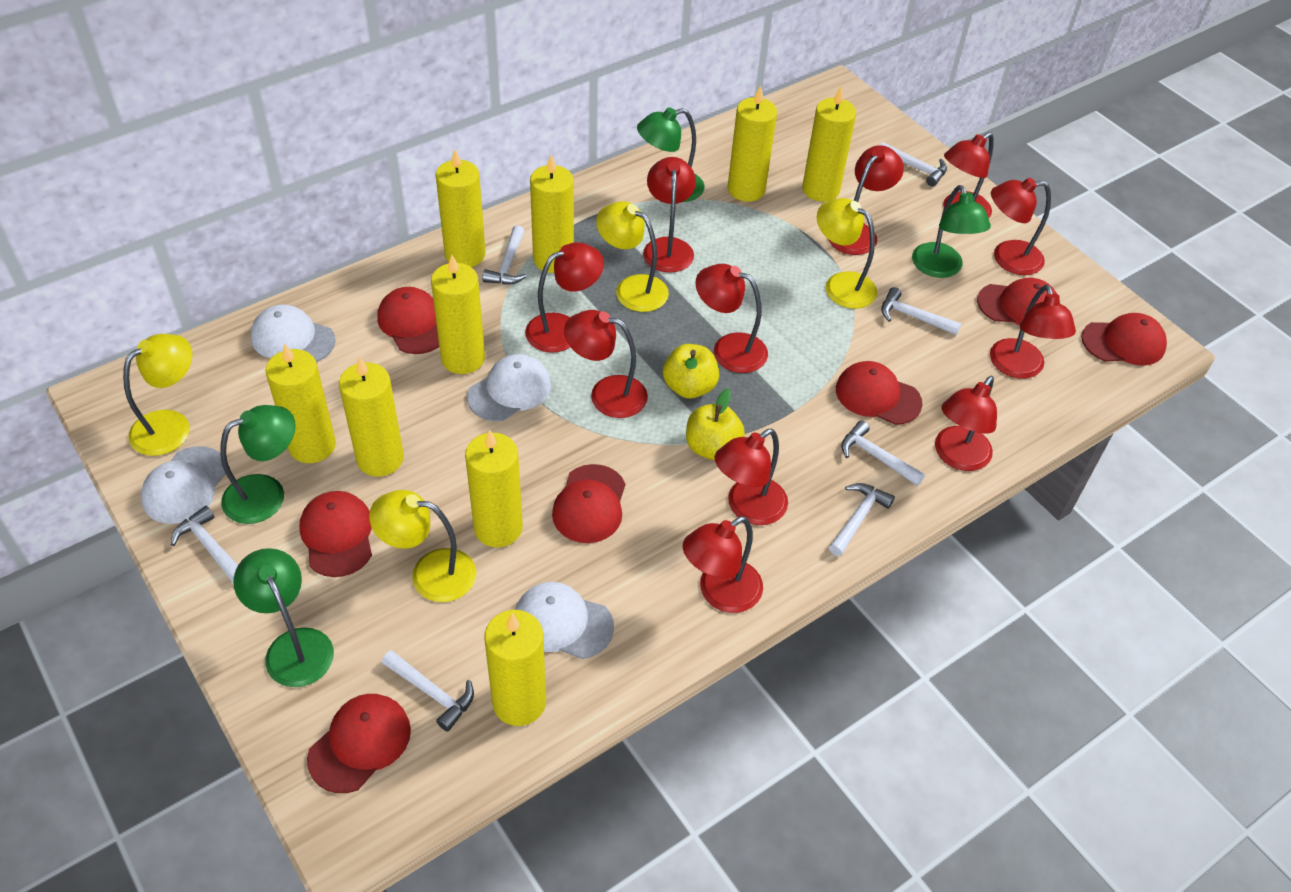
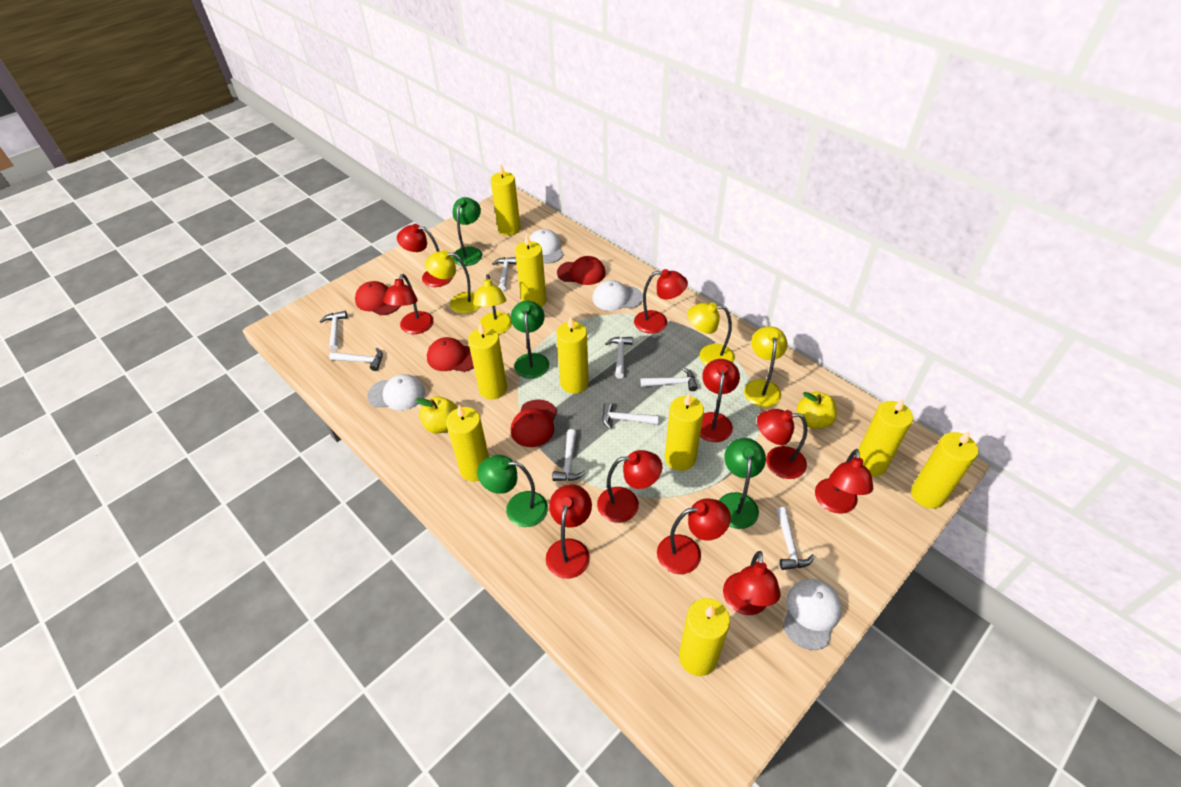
red cap: [299,491,372,577] [307,694,411,793] [377,287,439,354] [552,464,626,543] [836,361,922,425] [977,278,1057,325] [1081,313,1167,366] = 7 -> [355,281,401,315] [427,337,474,372] [511,399,557,447] [557,256,606,285] = 4
red lamp: [525,242,604,353] [564,310,648,418] [643,157,696,273] [683,516,763,613] [695,264,768,373] [715,429,788,525] [828,145,904,255] [935,376,997,471] [943,132,994,218] [990,284,1076,379] [991,178,1051,275] = 11 -> [383,274,433,334] [397,224,453,287] [546,484,592,579] [597,450,662,523] [634,269,688,334] [657,498,731,574] [700,359,740,442] [723,551,781,615] [757,409,807,479] [815,449,873,514] = 10
white hammer: [171,506,238,583] [382,650,474,732] [482,225,527,285] [829,483,895,556] [841,421,925,486] [880,142,947,187] [881,287,962,335] = 7 -> [320,311,347,351] [329,348,383,371] [492,257,516,291] [553,429,586,481] [602,402,660,429] [605,337,633,379] [641,368,697,391] [776,507,815,570] = 8

